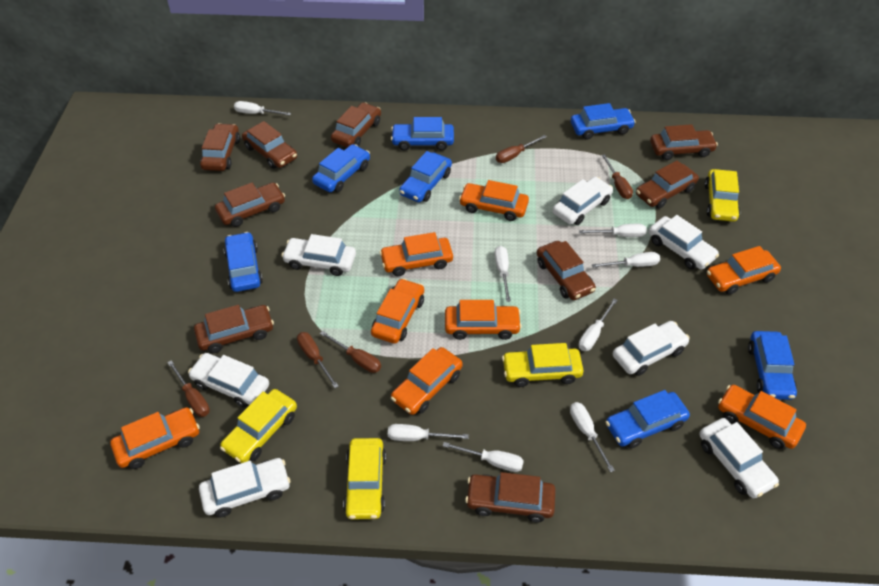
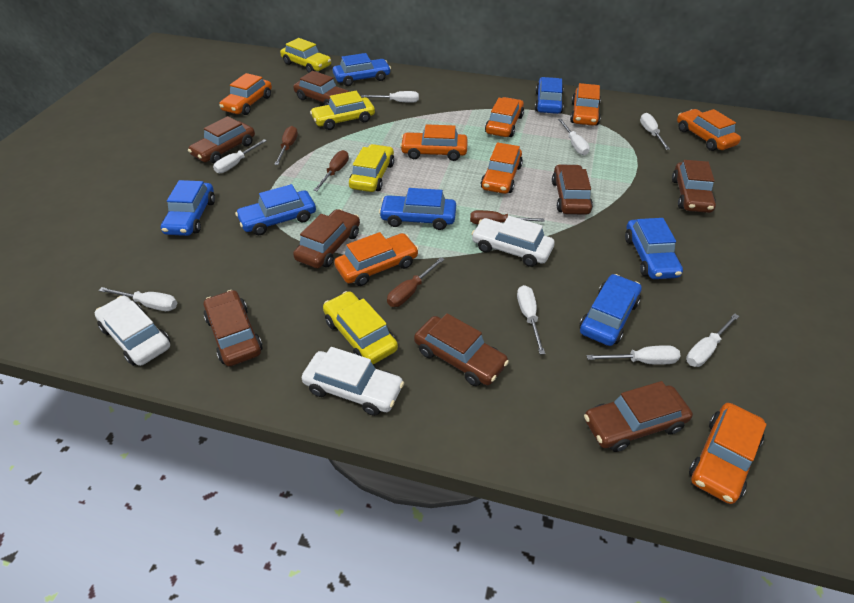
brown car: [194,305,274,353] [200,123,240,171] [215,183,285,227] [242,121,297,169] [331,102,381,147] [465,472,556,522] [537,241,596,300] [636,160,699,209] [650,124,718,160] = 9 -> [188,116,255,163] [204,290,262,366] [293,71,350,106] [293,209,360,269] [414,313,509,386] [552,164,593,215] [584,381,693,452] [672,160,716,213] = 8
brown screwdriver: [167,360,210,417] [297,332,339,388] [320,331,381,373] [496,135,547,163] [601,154,633,199] = 5 -> [274,126,298,165] [313,150,349,191] [387,257,445,307] [470,210,545,224] = 4
white car: [188,353,269,408] [199,458,290,517] [281,234,356,276] [553,177,613,225] [613,321,690,376] [649,215,719,270] [699,418,779,498] = 7 -> [95,296,170,366] [302,347,404,416] [472,216,555,267] = 3

